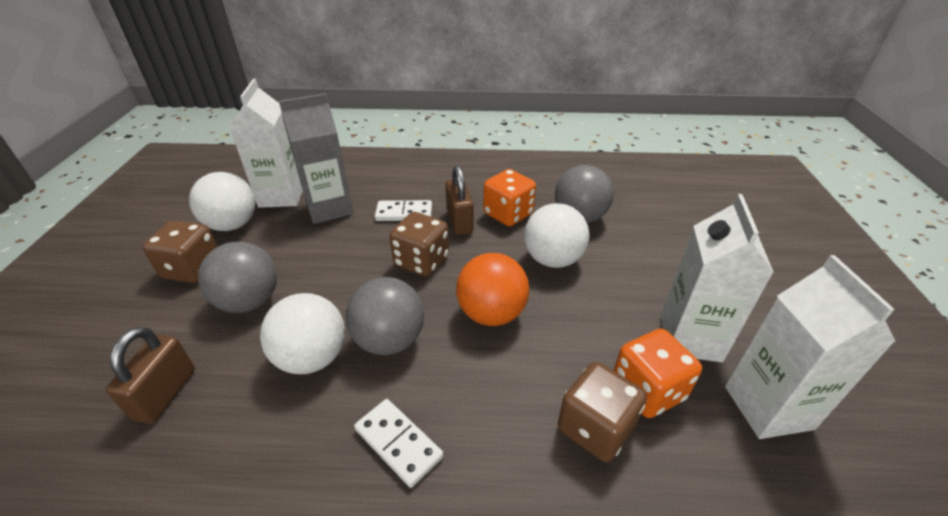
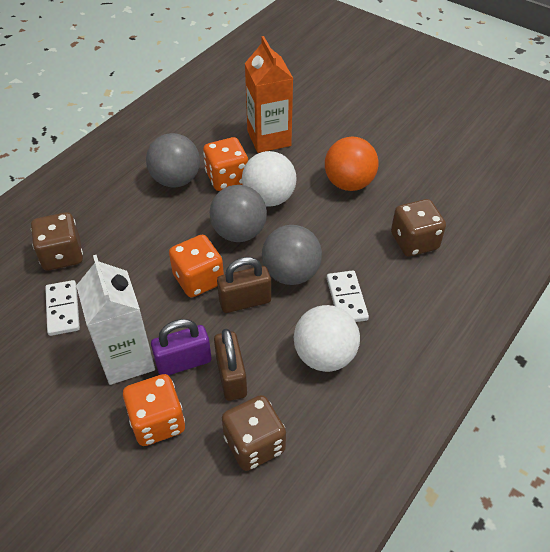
grey carton: [279,93,353,224] = 1 -> none = 0
orange carton: none = 0 -> [245,36,294,153] = 1
orange dice: [483,169,536,226] [614,329,702,418] = 2 -> [123,374,185,446] [169,235,224,297] [203,137,248,191] = 3
purple padlock: none = 0 -> [151,319,212,376] = 1
white ball: [189,172,255,231] [260,293,345,374] [524,203,590,268] = 3 -> [242,151,297,207] [293,305,360,372] = 2
white carton: [229,79,303,208] [661,194,774,362] [725,255,896,439] = 3 -> [76,255,155,385] = 1

